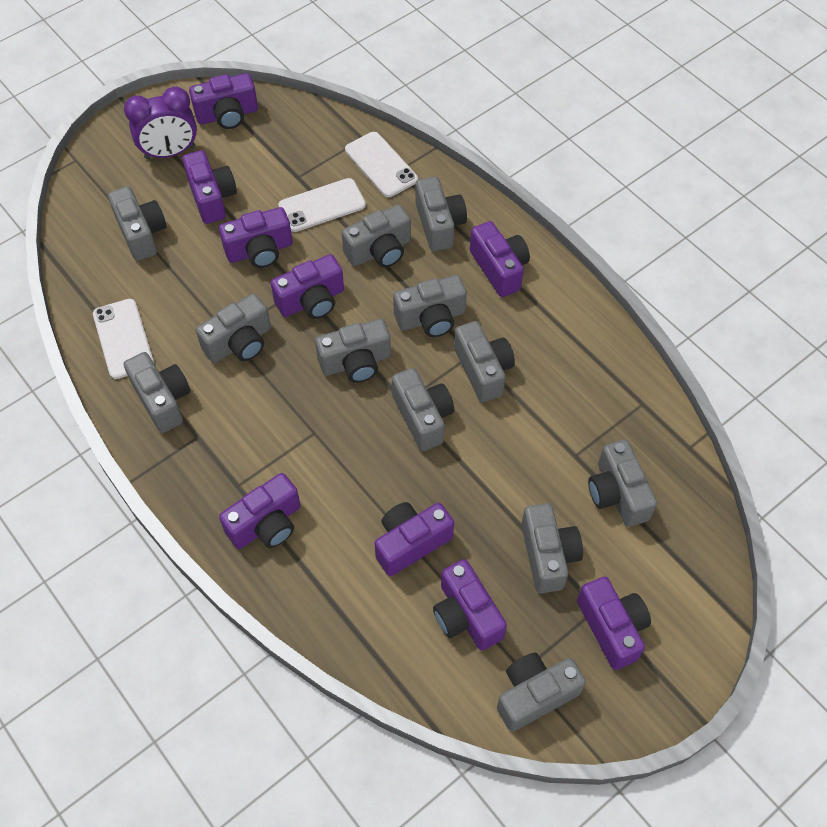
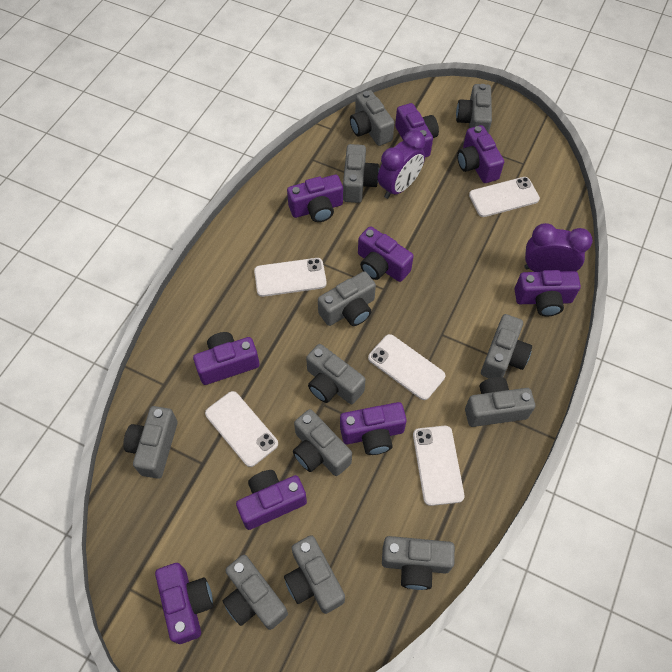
purple clock: [124,86,197,159] = 1 -> [378,130,425,199] [524,223,593,272] = 2
white phone: [93,299,154,379] [278,178,366,232] [345,132,418,197] = 3 -> [205,391,278,467] [254,258,327,297] [368,334,445,400] [413,426,464,506] [469,177,540,217] = 5

